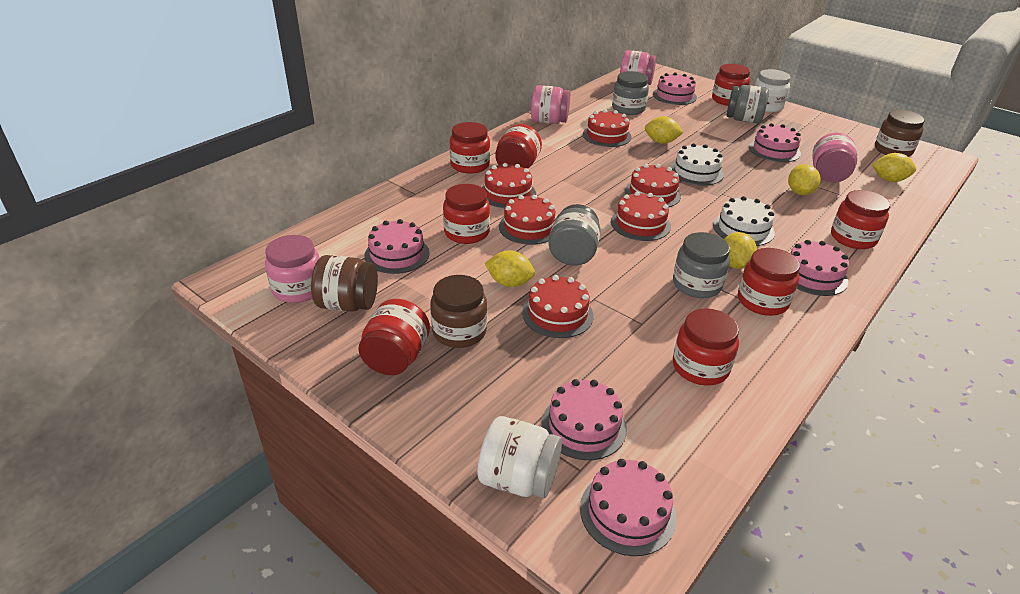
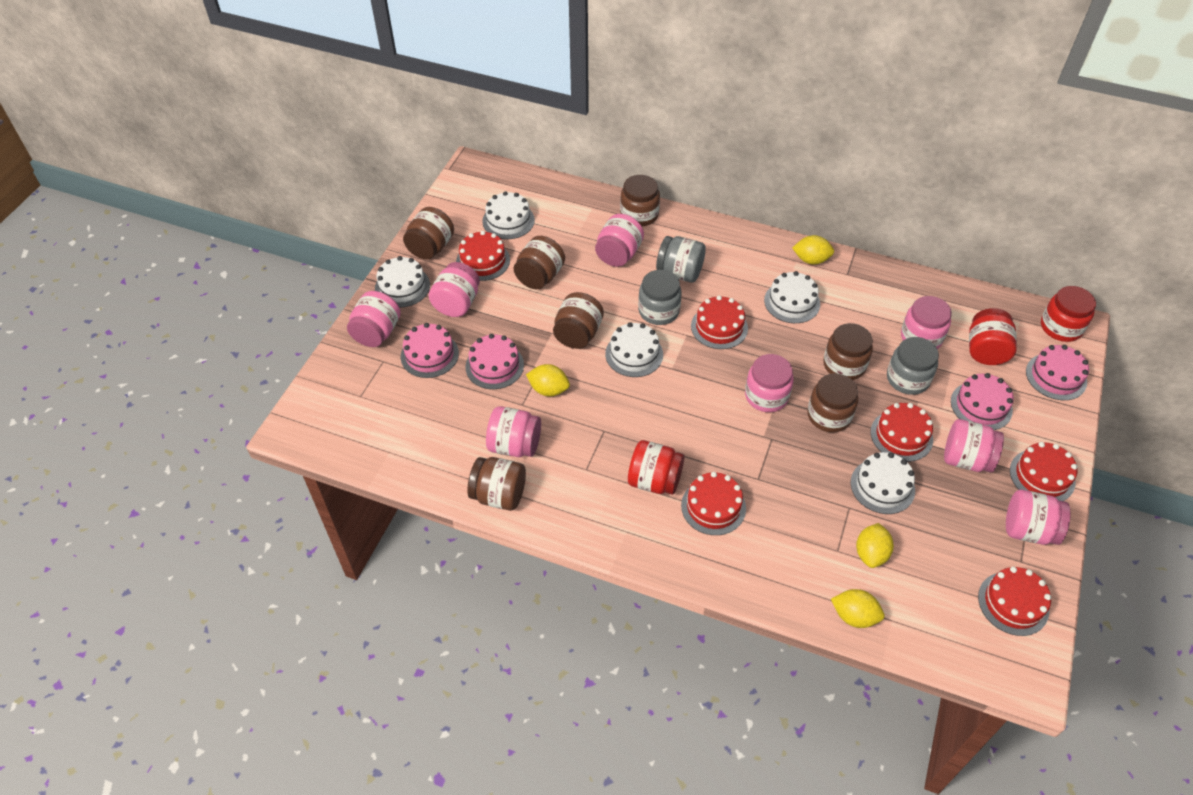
brown jar: [311,255,378,311] [430,275,487,348] [875,110,925,157] = 3 -> [403,207,454,260] [467,457,526,511] [513,236,565,289] [553,292,604,349] [620,175,660,226] [807,373,858,432] [823,323,873,380] = 7
grey jar: [548,204,601,266] [612,71,649,115] [673,232,730,298] [727,85,769,123] = 4 -> [638,270,682,325] [656,236,706,283] [887,337,939,395] = 3
pink cake: [364,219,429,274] [542,379,627,460] [580,459,676,556] [653,72,697,105] [749,123,801,162] [790,240,849,296] = 6 -> [401,323,459,378] [465,334,524,389] [951,373,1014,430] [1026,345,1089,400] = 4
pink jar: [265,235,320,303] [531,85,570,124] [620,50,656,85] [812,133,858,183] = 4 -> [347,291,401,347] [429,262,480,317] [486,406,541,457] [595,214,644,267] [745,354,794,412] [901,296,952,349] [944,419,1004,472] [1006,490,1071,545] = 8
red jar: [358,299,430,375] [443,184,490,244] [450,122,490,174] [495,124,542,168] [673,308,739,386] [712,64,750,106] [738,248,800,316] [831,190,890,249] = 8 -> [628,440,685,495] [969,308,1017,365] [1041,286,1096,342] = 3
white cake: [670,143,724,186] [713,196,775,246] = 2 -> [375,256,430,308] [482,191,535,239] [605,322,663,377] [764,271,820,323] [851,452,915,514] = 5
white jar: [477,416,562,498] [754,69,790,112] = 2 -> none = 0
yellow lemon: [485,250,535,287] [645,116,684,144] [725,232,757,269] [788,164,820,195] [872,153,916,182] = 5 -> [526,364,570,397] [792,235,834,265] [831,589,885,628] [856,523,894,568] = 4

